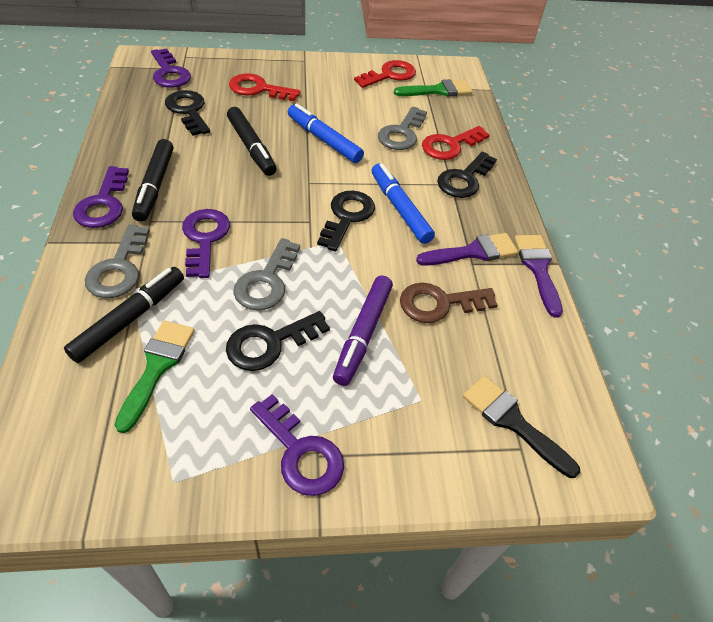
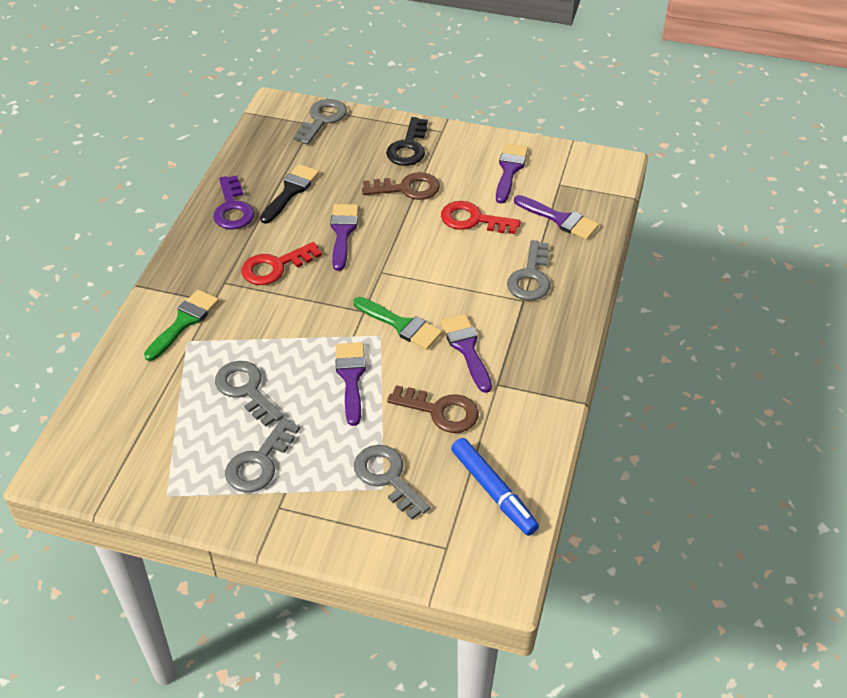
black key: [165,90,210,136] [226,311,330,371] [317,190,375,251] [437,152,497,198] = 4 -> [386,117,428,166] = 1
black marker: [64,267,184,363] [132,139,173,222] [227,107,276,176] = 3 -> none = 0
blue marker: [288,104,364,163] [372,163,435,244] = 2 -> [451,438,539,536] = 1
brown key: [400,283,497,323] = 1 -> [362,172,440,200] [387,385,479,433] = 2
grey key: [85,225,150,298] [233,238,300,311] [378,106,427,150] = 3 -> [215,361,284,427] [225,417,300,493] [294,99,347,145] [354,445,431,520] [507,240,550,300] = 5
purple brush: [416,233,518,266] [514,235,563,318] = 2 -> [330,204,359,271] [335,342,366,426] [440,314,492,393] [496,143,528,204] [514,195,599,240] = 5
purple key: [73,166,129,228] [151,48,191,88] [182,209,230,278] [250,394,344,496] = 4 -> [213,176,255,230] = 1
purple marker: [333,275,393,386] = 1 -> none = 0
red key: [229,73,301,101] [354,60,416,88] [422,126,490,160] = 3 -> [241,242,322,285] [441,201,521,234] = 2

